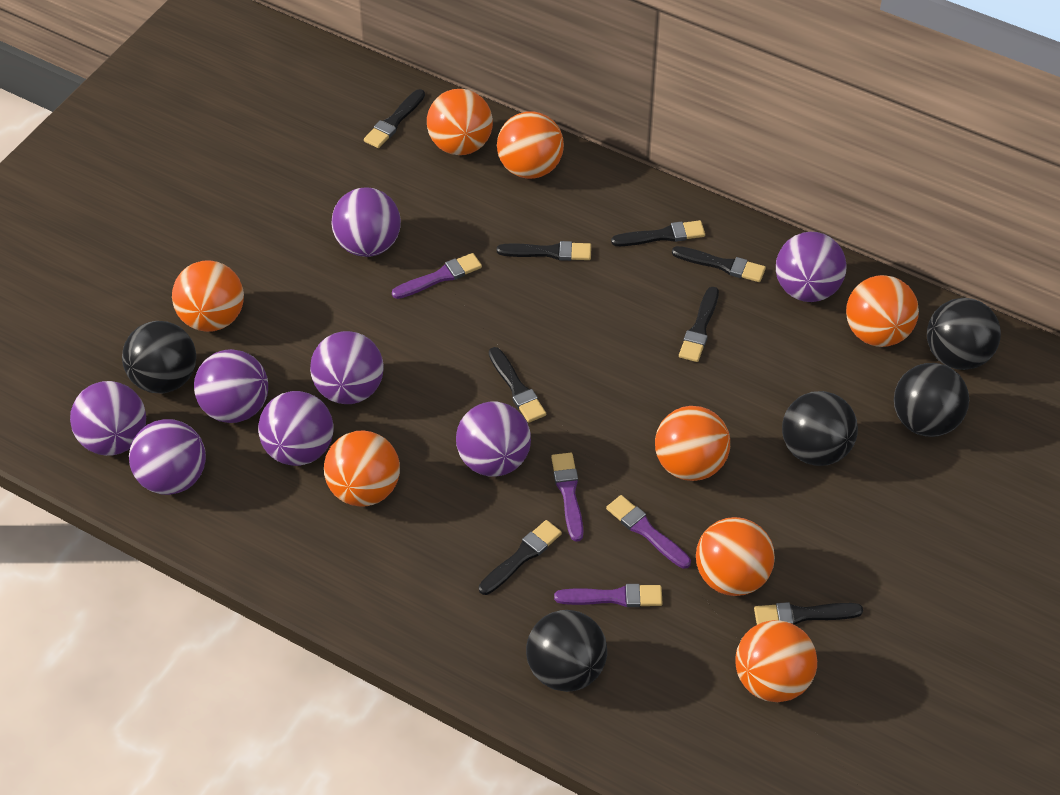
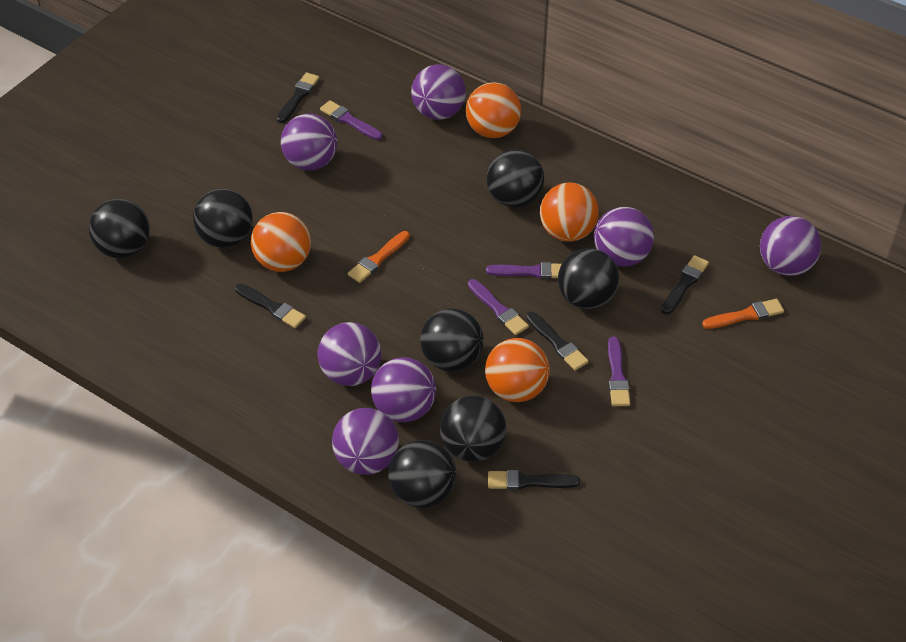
black ball: [122,321,196,394] [526,610,607,692] [782,391,858,466] [894,363,969,437] [927,298,1001,370] = 5 -> [89,199,150,258] [193,189,253,248] [388,440,456,508] [420,308,484,372] [440,395,506,462] [486,149,544,207] [558,248,619,310] = 7
black brush: [364,89,425,148] [479,520,562,595] [489,347,546,423] [497,241,591,261] [611,220,705,246] [672,246,766,282] [679,287,719,362] [754,602,863,625] = 8 -> [235,284,306,328] [277,72,319,123] [488,470,580,490] [526,312,589,371] [661,255,709,314] = 5
orange ball: [172,260,244,332] [324,430,400,507] [427,89,493,155] [497,111,564,179] [655,406,730,481] [696,517,775,596] [735,620,817,702] [846,275,919,347] = 8 -> [251,212,311,272] [466,82,521,138] [485,338,550,402] [540,183,599,242] = 4
orange brush: none = 0 -> [348,231,410,283] [702,299,784,329] = 2
purple ball: [70,381,146,456] [129,419,206,495] [194,349,268,423] [258,391,334,466] [310,331,384,404] [332,188,401,257] [456,401,531,477] [776,232,847,302] = 8 -> [281,114,337,170] [317,322,382,386] [332,408,399,475] [371,357,436,422] [411,64,466,120] [594,207,654,267] [760,216,821,276] = 7

